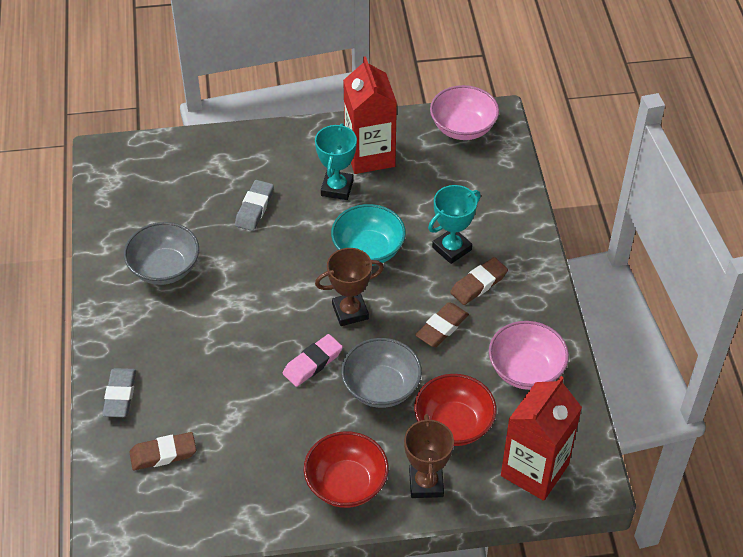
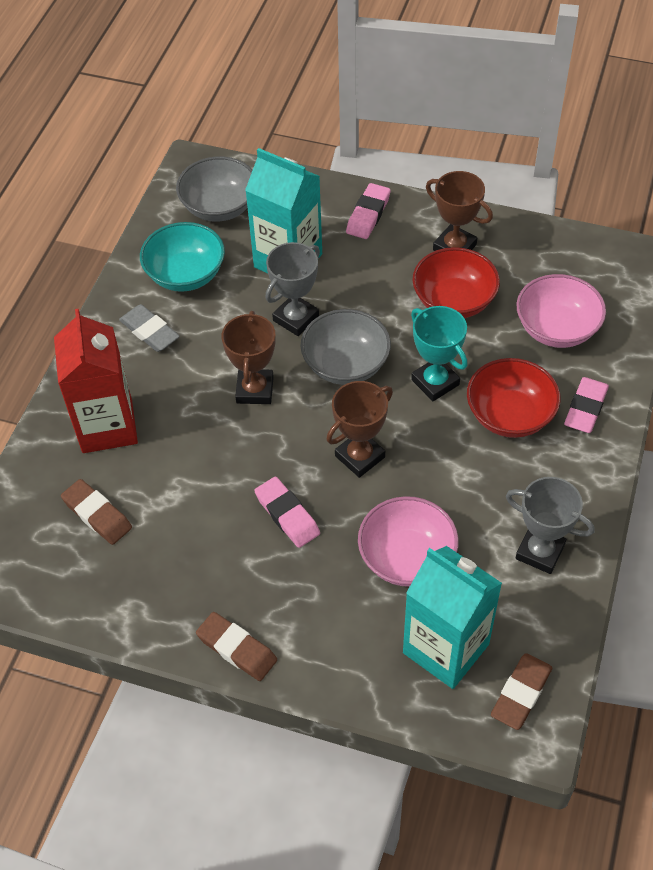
brown trophy: [315,248,384,326] [404,414,454,498] = 2 -> [221,311,276,404] [326,381,393,478] [426,171,493,251] = 3
grey eraser: [102,368,136,417] [235,180,274,231] = 2 -> [119,304,180,352] = 1
grey trophy: none = 0 -> [265,242,320,336] [506,477,595,574] = 2
pink eraser: [283,334,343,387] = 1 -> [254,476,320,548] [346,183,391,239] [564,377,609,433] = 3
red carton: [343,56,397,174] [501,376,582,501] = 2 -> [54,309,138,453] = 1
turquoise carton: none = 0 -> [245,148,322,273] [403,546,502,689] = 2
turquoise trophy: [315,123,357,200] [428,185,481,264] = 2 -> [411,306,468,401] = 1

